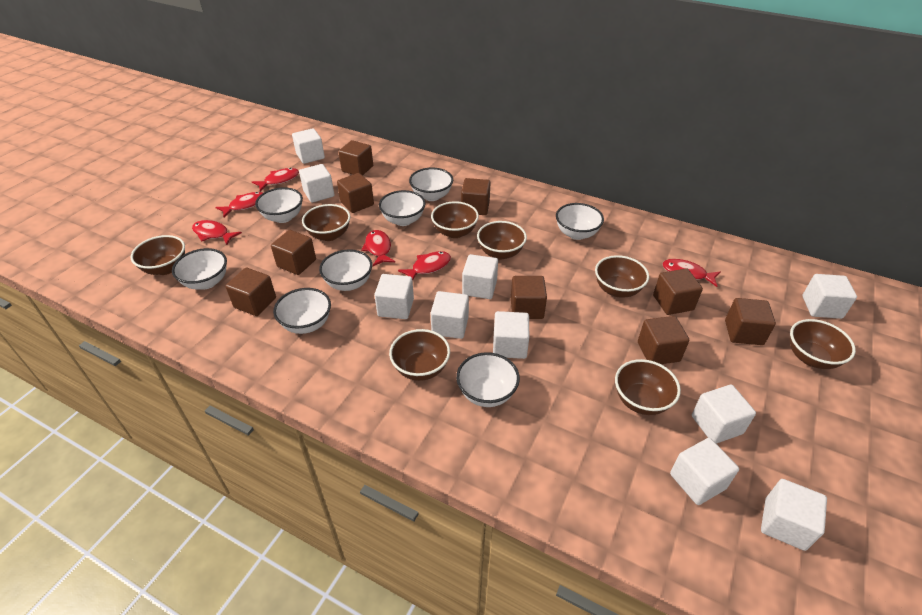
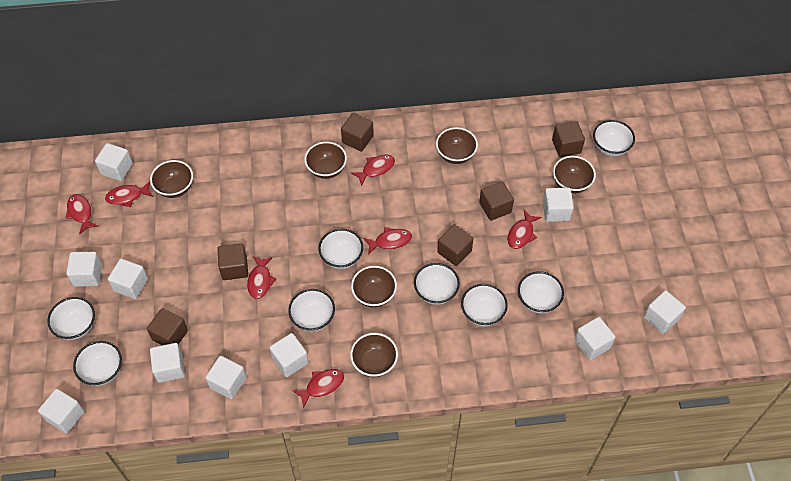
brown bowl: [130,235,185,275] [302,204,350,241] [389,329,450,381] [431,201,479,238] [477,221,527,259] [595,255,649,298] [615,359,681,415] [790,319,856,369] = 8 -> [150,160,193,198] [304,142,347,179] [350,333,398,377] [351,266,397,308] [436,127,478,164] [553,156,596,194] = 6
brown cube: [225,268,276,316] [271,230,316,275] [337,173,374,213] [338,140,373,176] [461,178,490,215] [511,276,547,319] [638,316,689,364] [653,269,703,315] [725,298,776,345] = 9 -> [147,308,188,345] [217,243,248,280] [341,113,374,152] [437,224,473,266] [479,181,514,221] [552,121,585,157] = 6
red fish: [192,220,242,245] [215,192,262,217] [252,168,299,191] [361,230,395,266] [398,251,451,281] [662,259,720,287] = 6 -> [65,194,98,235] [105,181,153,207] [247,256,277,299] [293,369,344,408] [351,154,395,186] [363,227,412,255] [507,210,542,249] = 7

